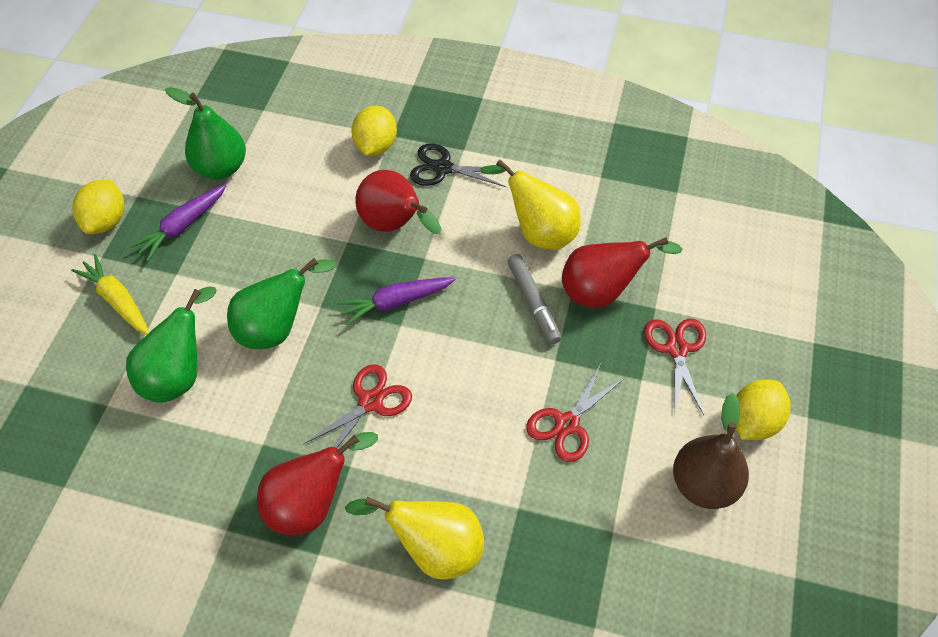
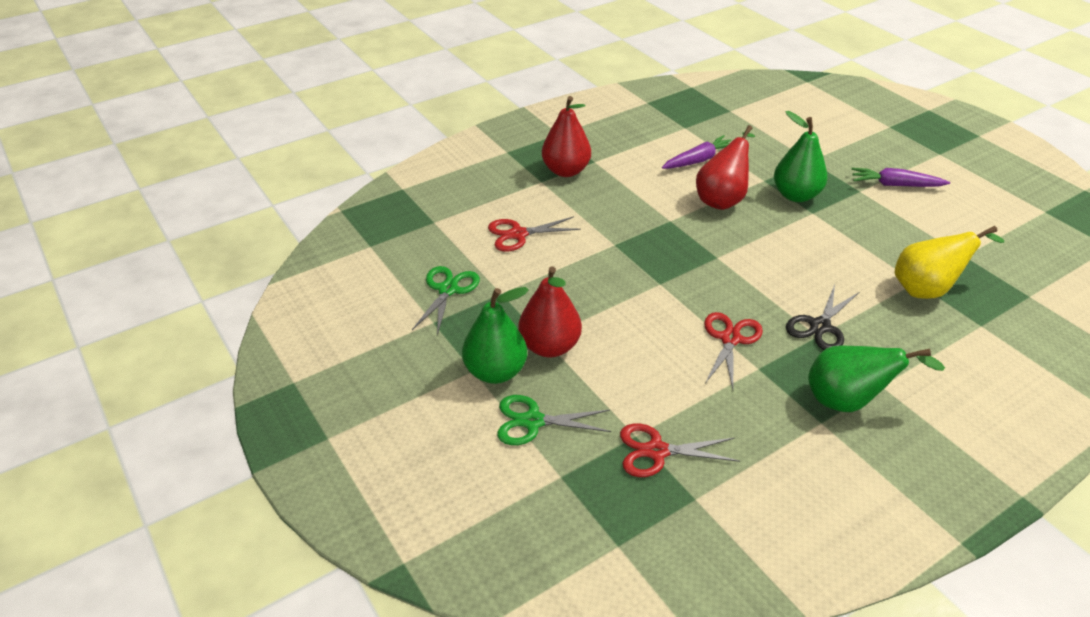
brown pear: [673,393,749,509] = 1 -> none = 0
green scissors: none = 0 -> [412,266,480,335] [497,395,611,445] = 2
grey marker: [507,254,561,344] = 1 -> none = 0
yellow carrot: [71,254,149,335] = 1 -> none = 0
yellow lemon: [72,180,124,234] [351,106,397,156] [736,380,790,440] = 3 -> none = 0
yellow pear: [345,496,484,579] [480,159,581,250] = 2 -> [894,226,1004,299] = 1

